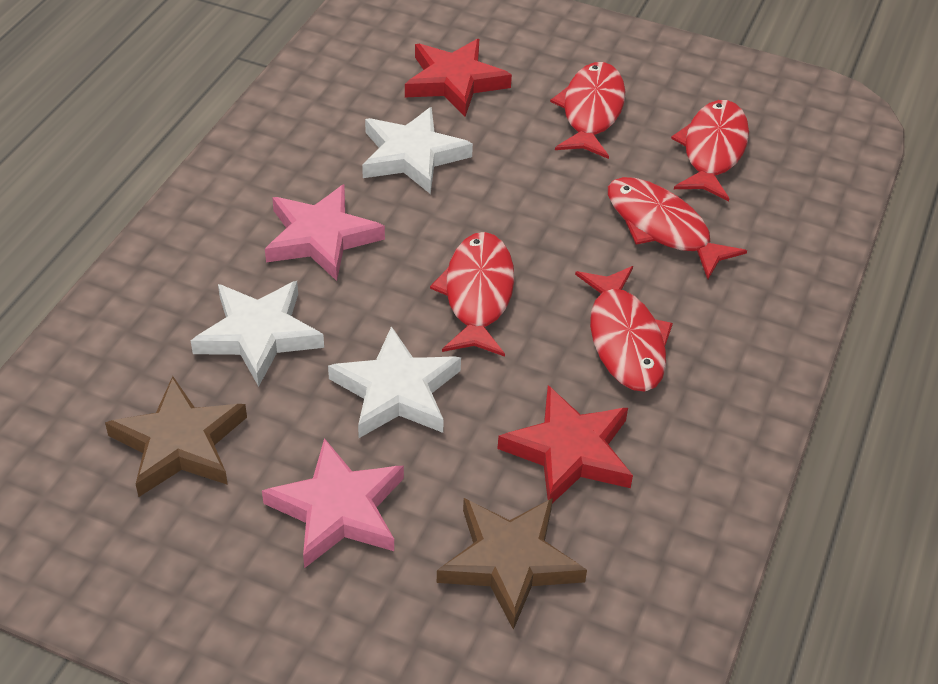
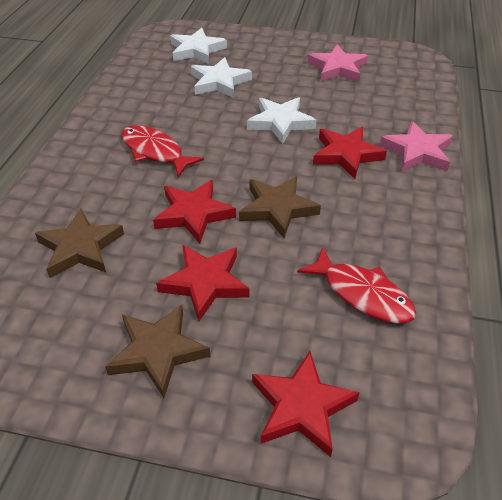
brown star: [105,376,247,497] [437,498,587,630] = 2 -> [35,208,124,278] [105,305,210,398] [239,176,321,238] = 3
red fish: [430,232,514,357] [550,62,625,159] [575,266,673,392] [608,177,747,279] [671,100,749,201] = 5 -> [121,125,204,177] [297,247,416,324] = 2
red star: [405,39,512,117] [497,385,633,503] = 2 -> [153,180,236,244] [156,245,250,321] [252,351,360,457] [313,127,387,179] = 4

